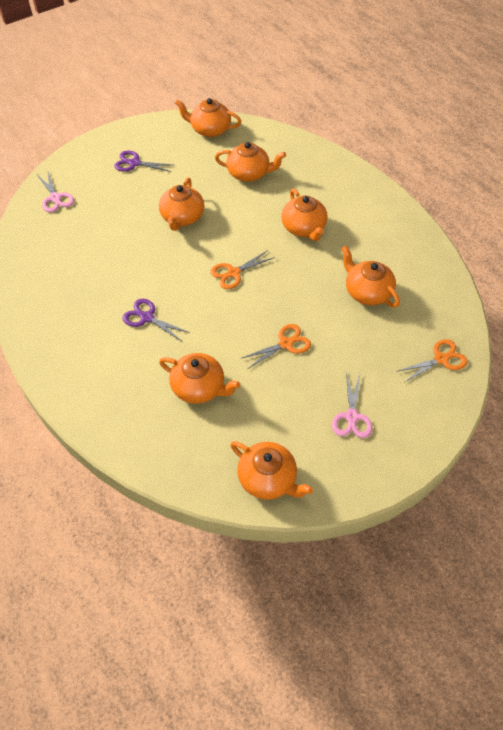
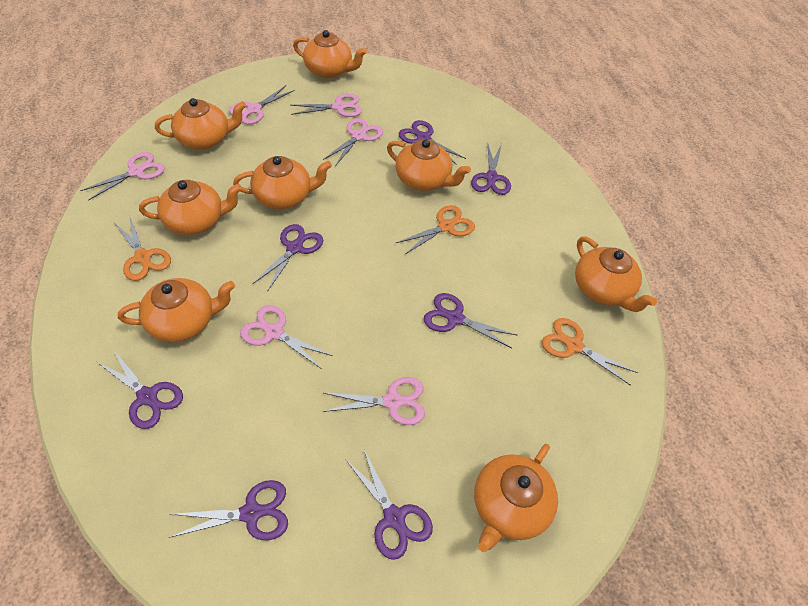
orange teapot: [159,178,204,231] [159,353,240,404] [175,98,242,137] [215,142,286,182] [230,441,313,500] [281,189,328,241] [341,245,400,307] = 7 -> [118,278,235,342] [139,180,242,235] [155,98,246,150] [233,156,332,209] [293,30,367,78] [387,139,471,191] [474,444,558,552] [575,236,657,312] = 8
pink scissors: [38,172,74,212] [332,372,372,438] = 2 -> [80,152,165,200] [229,85,295,124] [240,305,333,369] [290,93,362,117] [322,377,425,425] [323,118,383,166] = 6
purple scissors: [114,151,173,172] [123,299,190,341] = 2 -> [97,349,183,429] [169,480,288,540] [253,224,323,292] [346,450,433,560] [398,120,466,165] [424,293,518,348] [471,144,511,195] = 7

